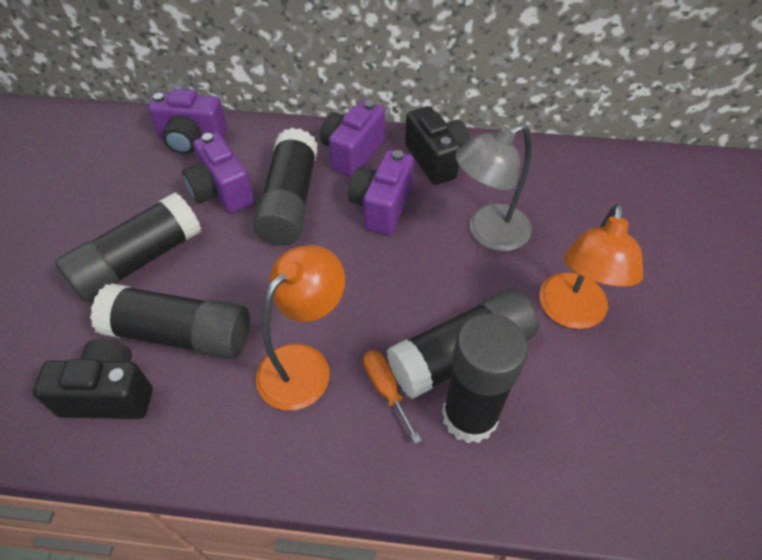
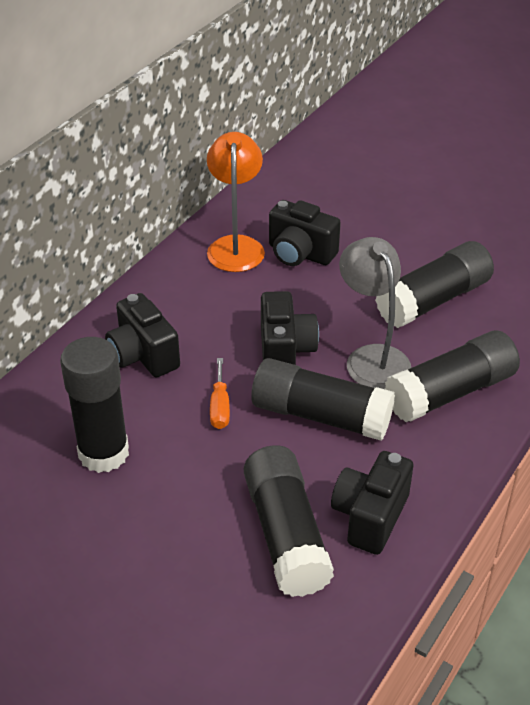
black camera: [33,339,153,419] [405,106,470,185] = 2 -> [105,293,180,378] [261,291,319,365] [269,200,341,266] [331,451,414,555] = 4
orange lamp: [256,245,345,410] [539,204,643,329] = 2 -> [207,132,265,272] = 1
purple camera: [148,88,227,154] [182,132,254,213] [320,100,385,177] [348,150,414,235] = 4 -> none = 0

